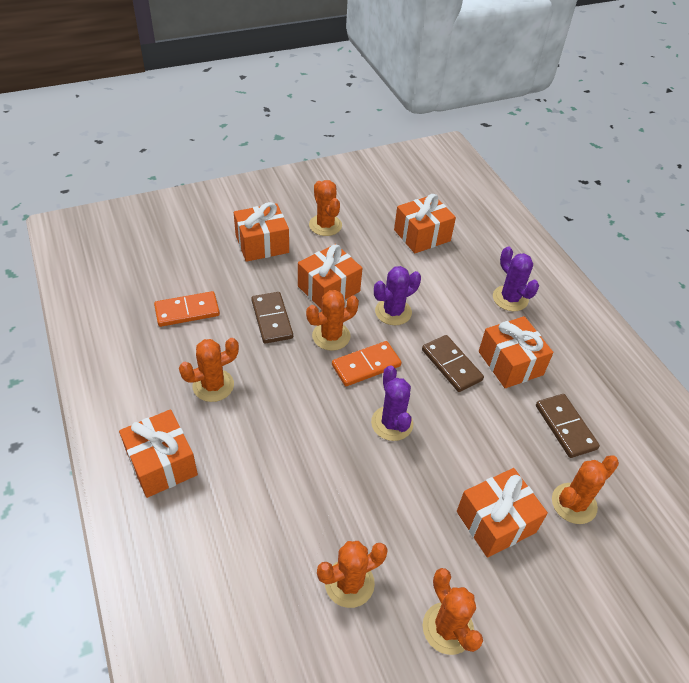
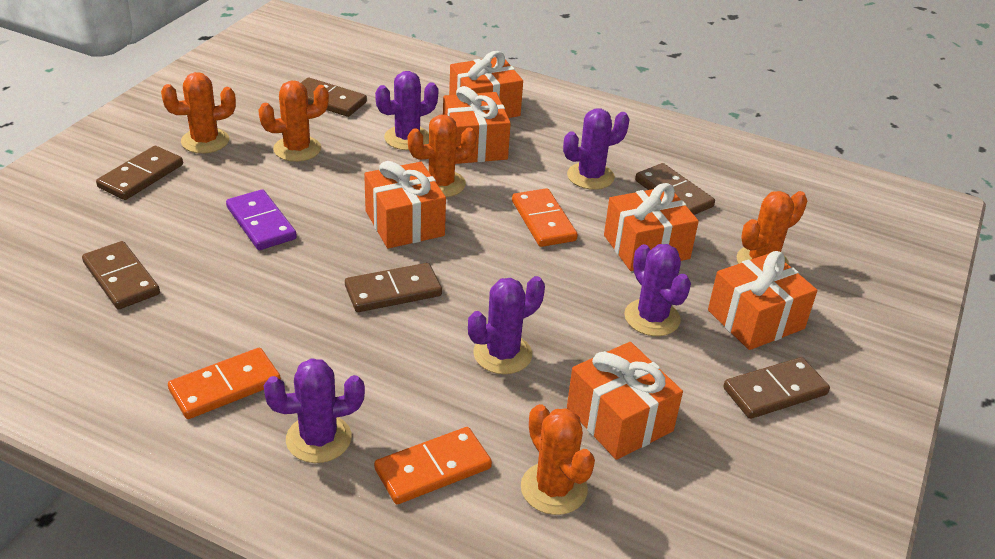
brown domino: [251,292,293,344] [422,335,484,392] [536,394,600,458] = 3 -> [82,241,160,309] [96,146,183,200] [301,78,367,117] [345,263,442,312] [635,163,715,215] [723,357,830,419] = 6
orange cactus: [179,338,239,402] [306,290,359,351] [309,180,342,236] [317,541,388,608] [423,568,483,655] [552,455,619,524] = 6 -> [161,72,236,154] [258,80,329,162] [408,115,477,197] [521,404,595,515] [737,191,807,265] = 5
orange domino: [154,291,220,327] [332,341,402,386] = 2 -> [168,348,281,419] [374,427,492,504] [512,188,578,247] = 3
purple cactus: [371,365,413,441] [374,266,421,325] [493,247,539,311] = 3 -> [264,358,365,463] [375,71,438,150] [468,276,545,374] [563,108,630,190] [624,244,691,336] = 5
purple domino: none = 0 -> [226,190,297,250] = 1

